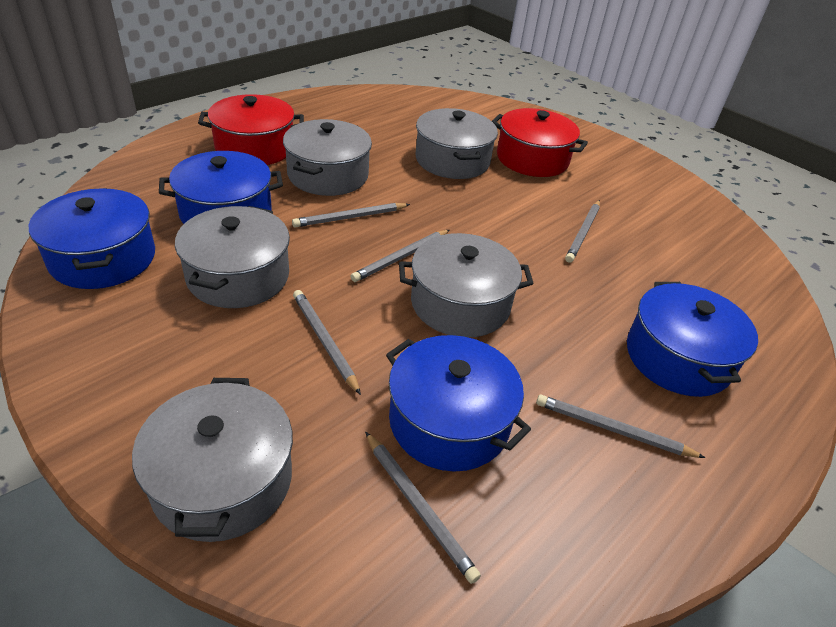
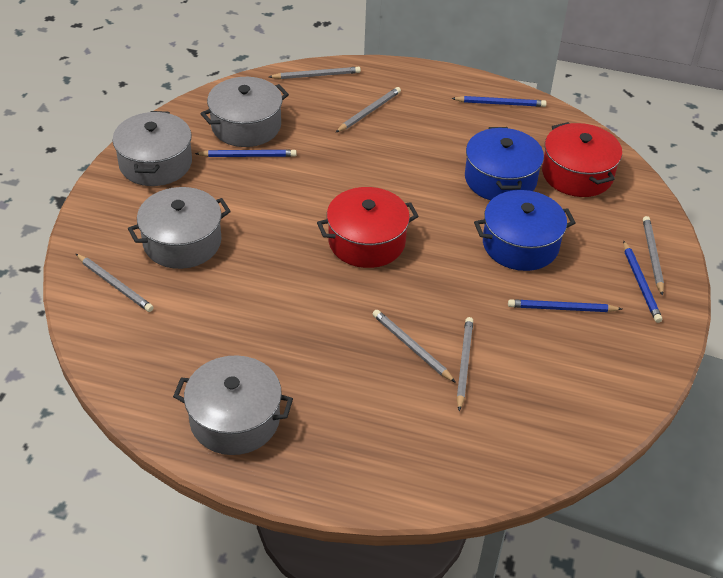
blue pencil: none = 0 -> [195,150,297,157] [451,96,547,107] [508,299,622,312] [623,240,662,323] = 4
blue pot: [29,188,155,289] [159,151,283,224] [386,335,531,472] [627,282,758,397] = 4 -> [465,127,544,200] [474,190,575,271] = 2
grey pot: [132,378,293,542] [175,206,290,308] [283,119,372,196] [399,233,534,337] [415,108,498,179] = 5 -> [112,111,192,186] [128,187,231,269] [173,355,293,455] [200,77,289,147] = 4

